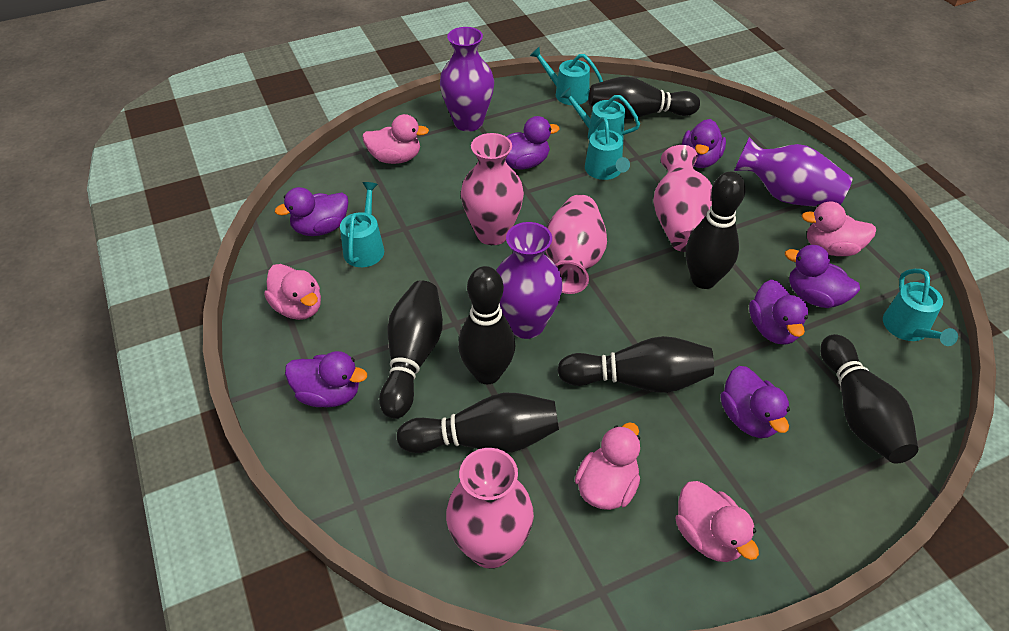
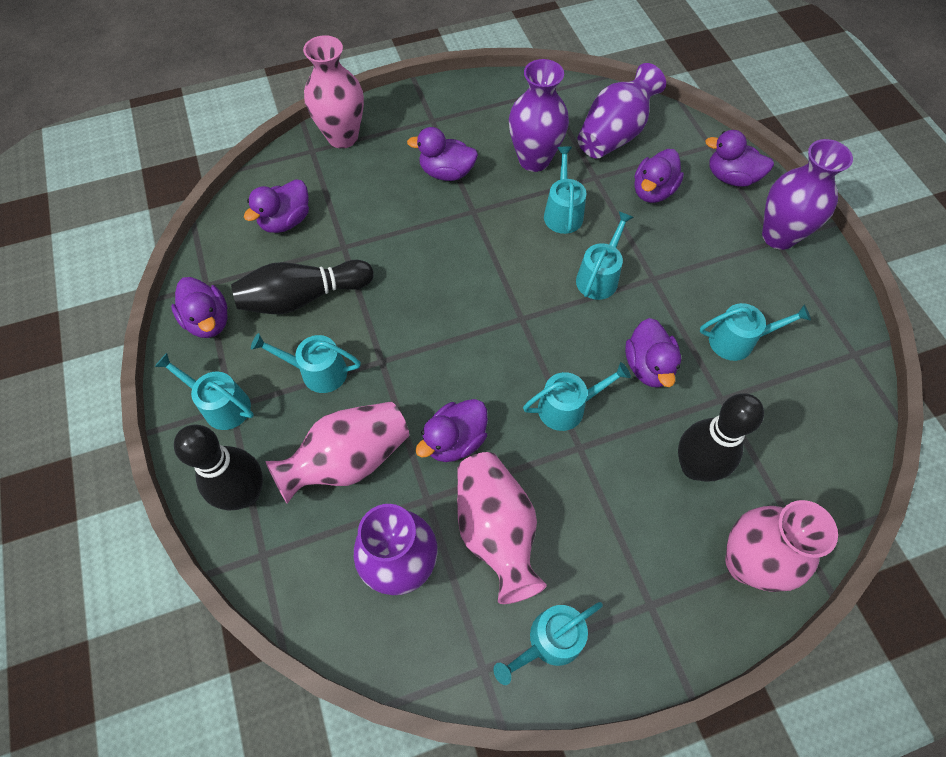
black bowling pin: [379,280,443,419] [397,393,559,453] [458,266,515,384] [557,336,714,393] [589,76,700,119] [686,172,746,289] [820,334,918,464] = 7 -> [174,425,263,511] [231,260,374,314] [678,393,764,481] = 3
pink duck: [264,264,321,320] [362,114,429,164] [575,422,640,510] [676,481,759,562] [801,201,876,256] = 5 -> none = 0
purple vase: [440,27,494,132] [496,222,563,339] [734,137,853,207] = 3 -> [354,504,438,595] [509,59,569,172] [577,63,666,159] [762,139,853,250] = 4
turquoise watering can: [340,182,384,267] [530,47,603,105] [560,87,640,139] [585,117,630,180] [883,269,958,346] = 5 -> [155,353,254,430] [251,333,361,393] [494,602,603,685] [523,362,631,431] [544,146,586,234] [576,211,634,300] [700,303,811,361] = 7

